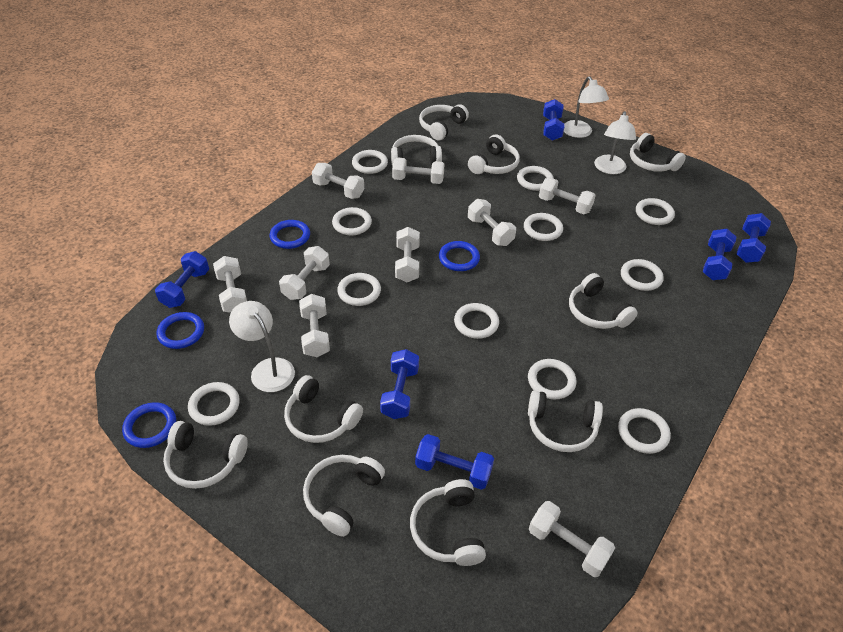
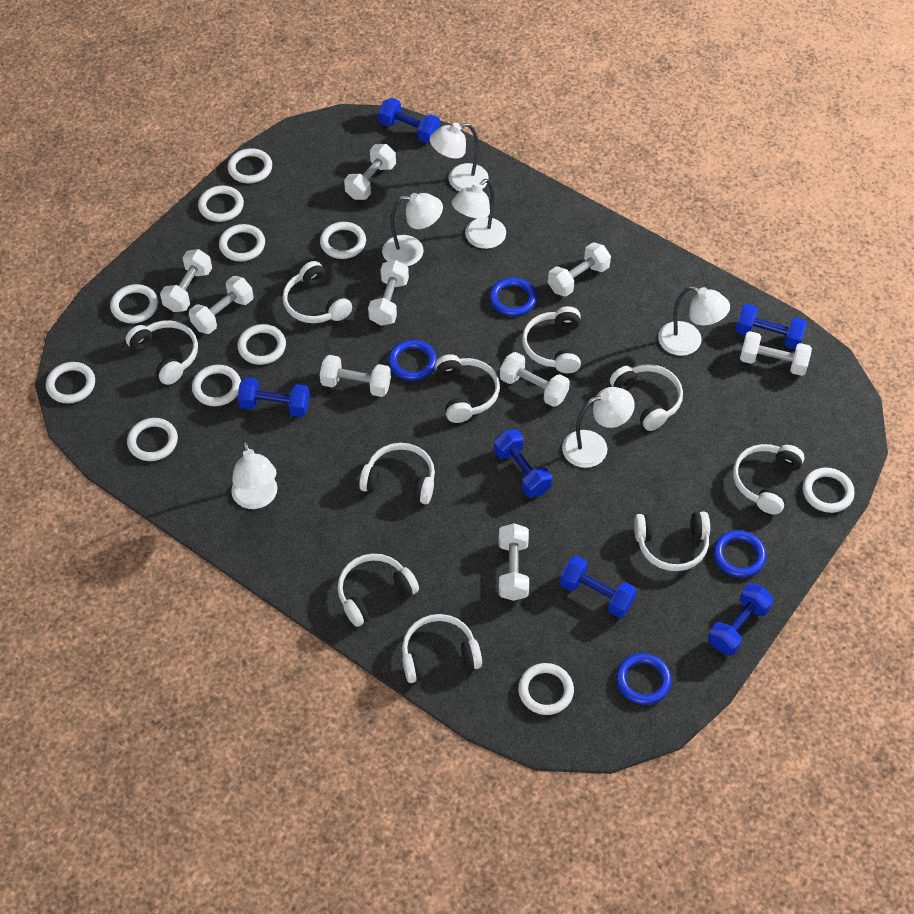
white lamp: [229,301,295,392] [564,76,609,138] [594,111,636,174] = 3 -> [231,441,277,509] [382,193,443,266] [430,123,489,192] [452,179,506,249] [562,387,635,468] [658,286,730,356] = 6

